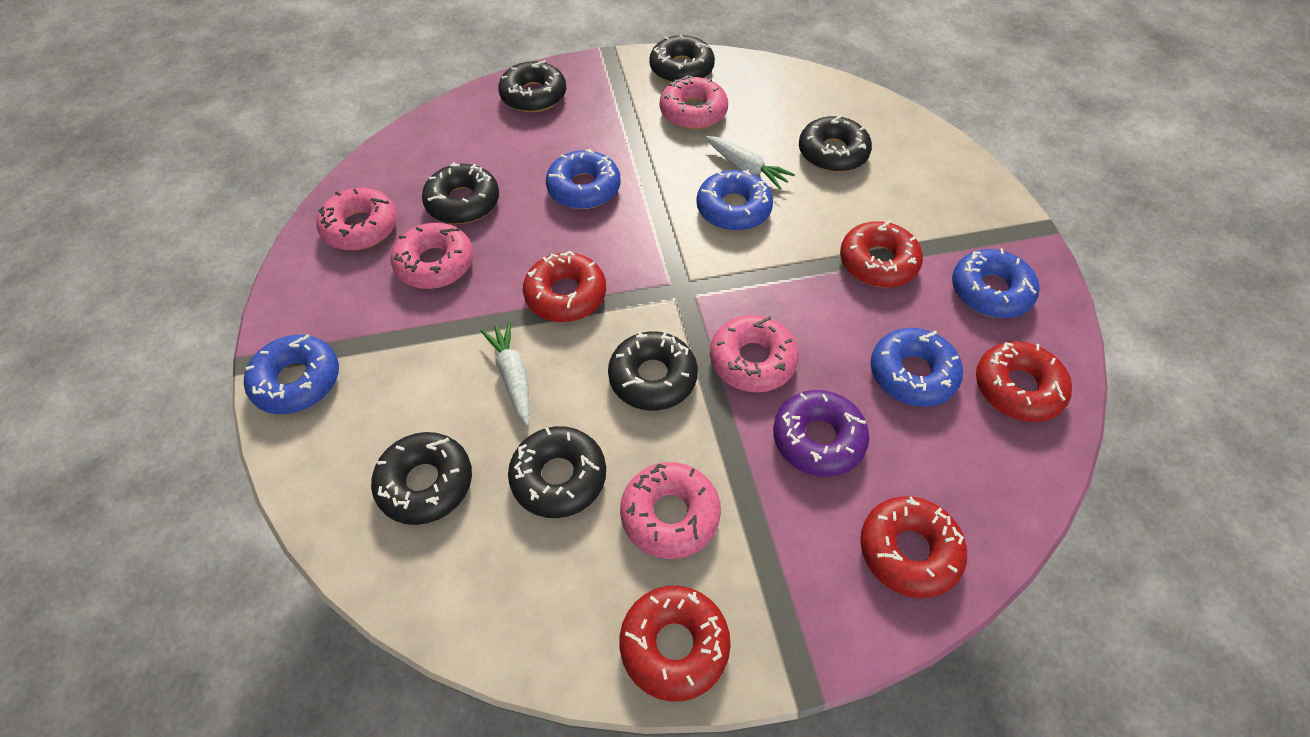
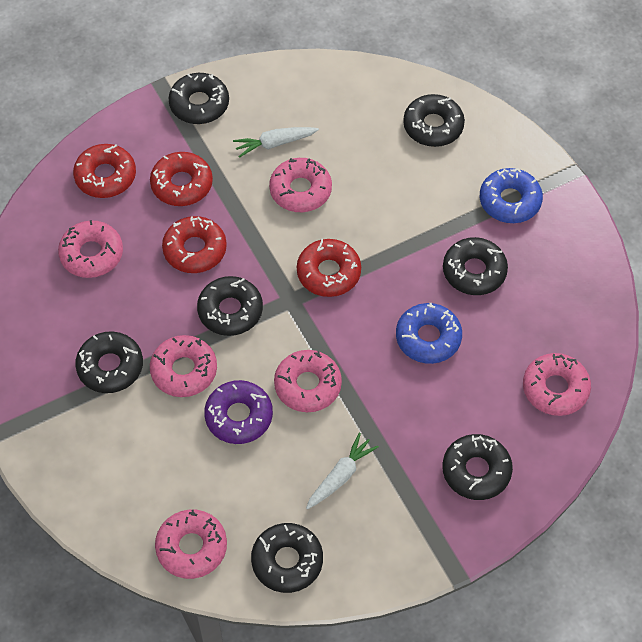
blue donut: [244,334,339,414] [546,148,621,209] [696,170,773,231] [871,328,963,407] [952,248,1039,318] = 5 -> [396,303,462,364] [480,168,543,223] = 2
pink donut: [316,188,397,250] [391,223,474,289] [620,462,721,559] [660,75,728,129] [710,315,799,392] = 5 -> [58,220,123,278] [150,335,217,397] [155,510,227,579] [269,158,332,212] [274,350,342,412] [523,353,591,416] = 6
red donut: [523,251,606,322] [619,586,731,702] [840,220,923,287] [860,496,967,598] [976,341,1072,422] = 5 -> [73,144,136,198] [150,152,213,206] [162,216,227,273] [297,239,361,297] = 4

